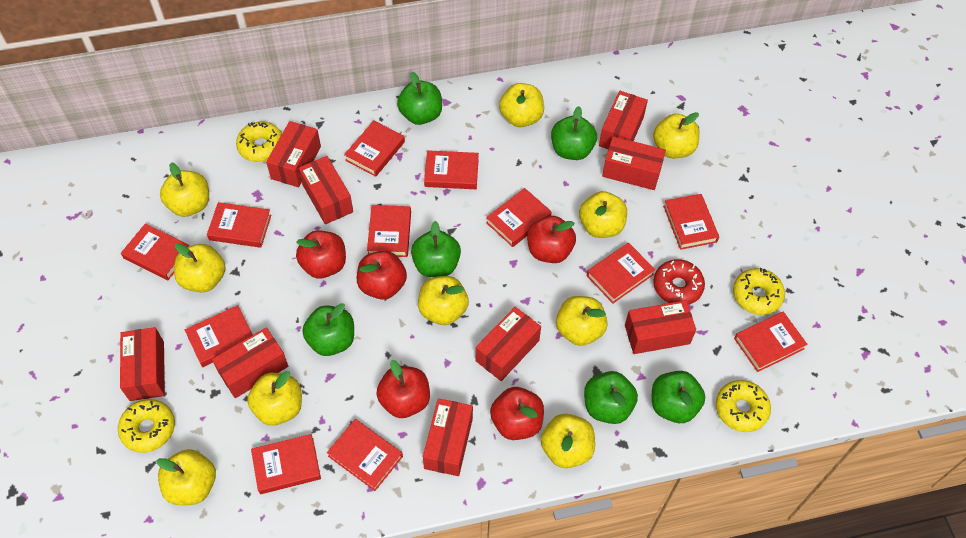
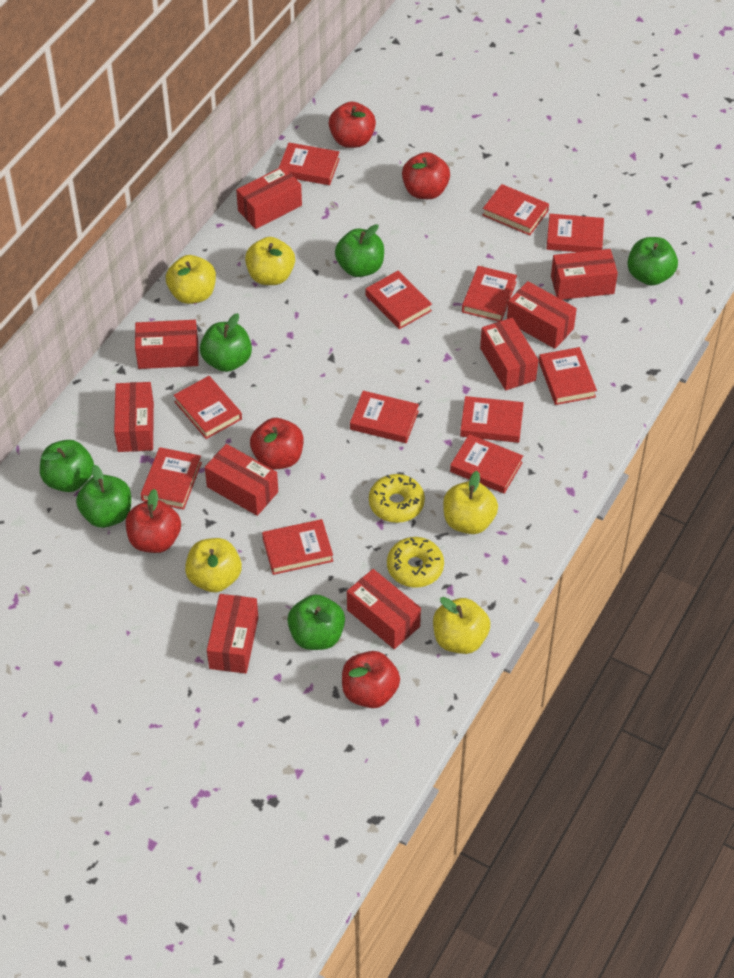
red donut: [653,259,705,305] = 1 -> none = 0
yellow apple: [156,449,216,505] [160,162,209,217] [174,243,226,292] [247,371,302,426] [418,276,469,325] [499,83,544,127] [541,414,595,468] [556,296,608,346] [579,191,627,238] [653,112,700,158] = 10 -> [166,255,216,304] [185,538,242,592] [245,237,295,285] [433,597,490,654] [443,471,498,534] = 5
yellow donut: [118,399,175,453] [236,122,282,162] [716,380,771,432] [733,268,785,315] = 4 -> [369,474,425,523] [387,537,444,587] = 2

